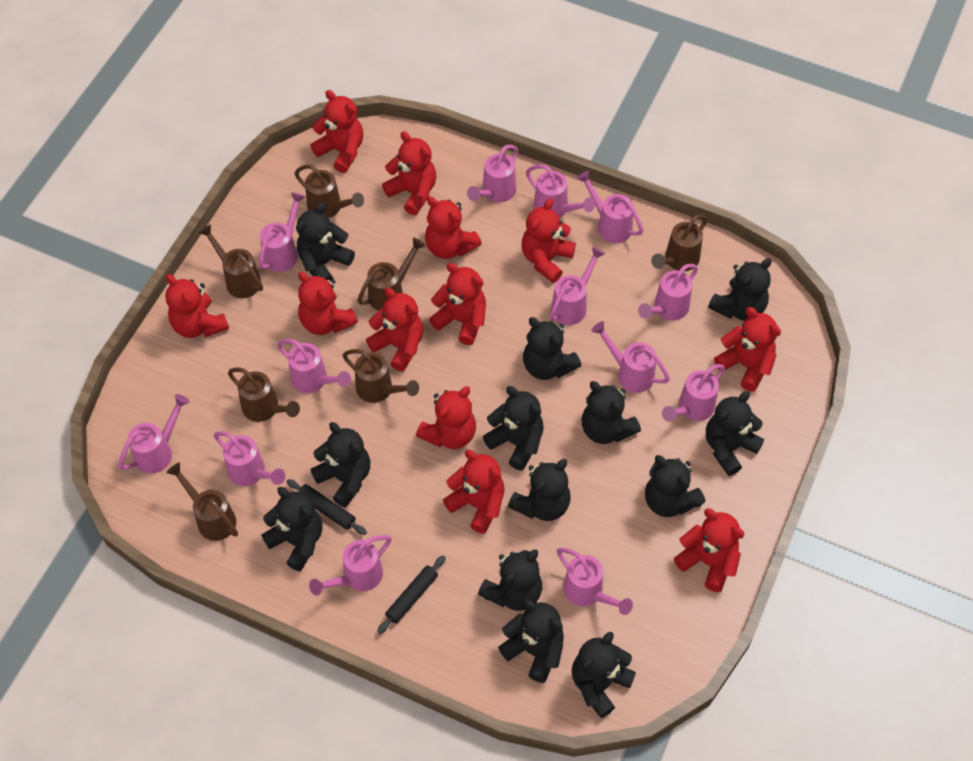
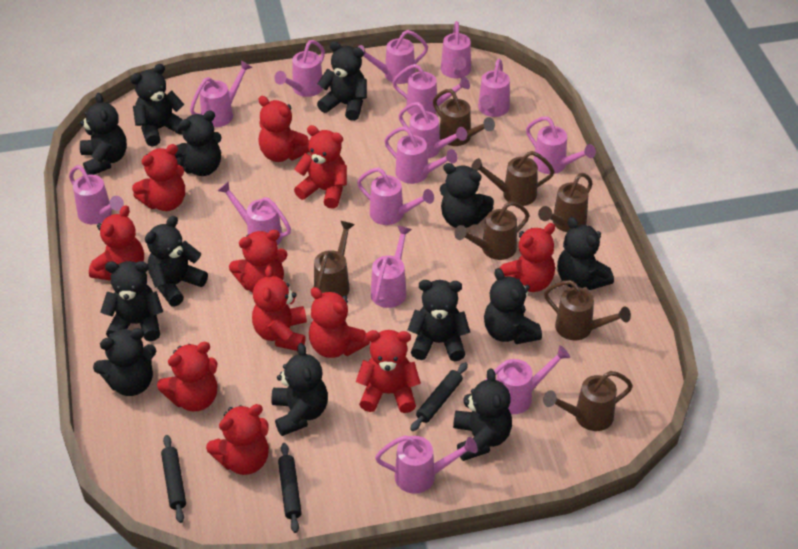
black rolling pin: [287,479,367,535] [377,556,446,634] = 2 -> [161,435,186,523] [278,443,302,533] [410,362,468,431] = 3
pink watering can: [119,394,190,473] [214,431,285,486] [259,192,305,272] [277,339,351,393] [309,535,392,596] [467,145,518,202] [526,164,595,218] [550,247,605,325] [557,548,633,615] [577,171,644,243] [591,321,670,393] [638,264,698,320] [662,364,725,422] = 13 -> [69,165,124,224] [190,60,253,127] [218,181,291,245] [274,40,325,97] [357,167,434,225] [358,30,428,84] [371,226,412,308] [375,435,478,494] [384,127,457,184] [392,64,470,116] [399,102,467,159] [441,21,471,78] [478,59,510,117] [486,345,570,414] [526,116,596,174] = 15
red teddy bear: [165,274,229,338] [298,272,358,335] [310,90,363,173] [366,288,424,372] [382,131,436,215] [416,386,476,449] [425,197,482,259] [429,263,486,345] [443,450,505,534] [521,198,576,283] [674,509,745,592] [714,307,781,392] = 12 -> [89,205,144,281] [132,144,185,211] [157,342,218,412] [206,404,269,475] [229,230,287,293] [252,265,307,351] [258,96,310,162] [294,125,347,209] [309,287,370,358] [356,330,421,413] [500,223,555,292] = 11

